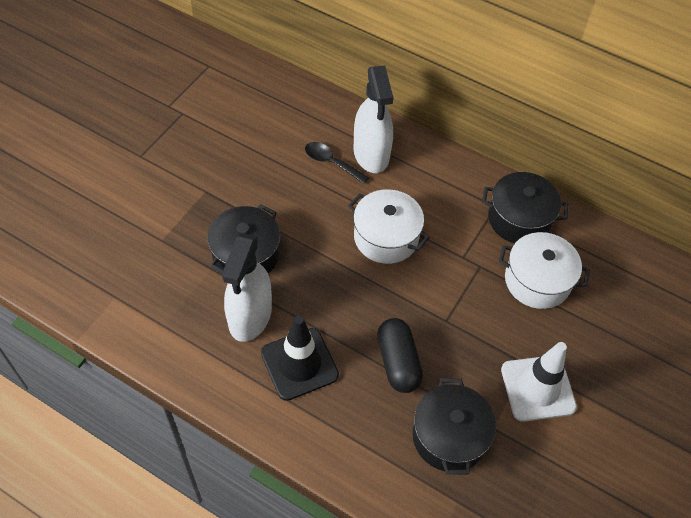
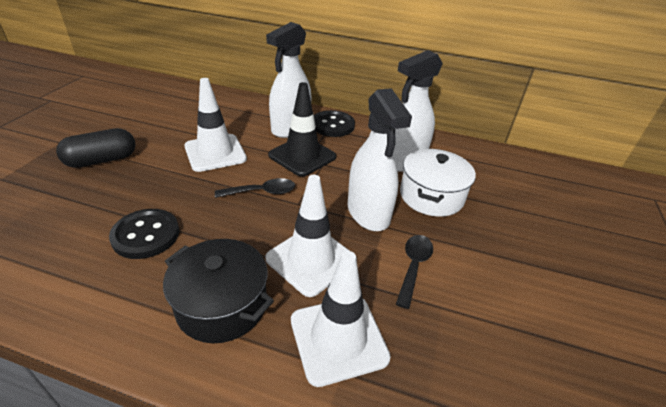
black button: none = 0 -> [109,209,179,259] [314,110,355,137] = 2
black pot: [207,204,280,274] [413,378,496,475] [482,172,569,243] = 3 -> [163,239,274,343] = 1
black spoon: [305,142,369,184] = 1 -> [215,178,295,198] [396,235,433,309] = 2
white pot: [348,189,430,264] [499,232,590,309] = 2 -> [400,149,476,217] = 1
white spray bottle: [222,233,272,342] [353,65,393,173] = 2 -> [266,22,311,138] [347,88,412,231] [393,50,443,172] = 3
white traffic cone: [501,342,577,422] = 1 -> [184,78,247,172] [266,175,357,297] [291,251,391,387] = 3

